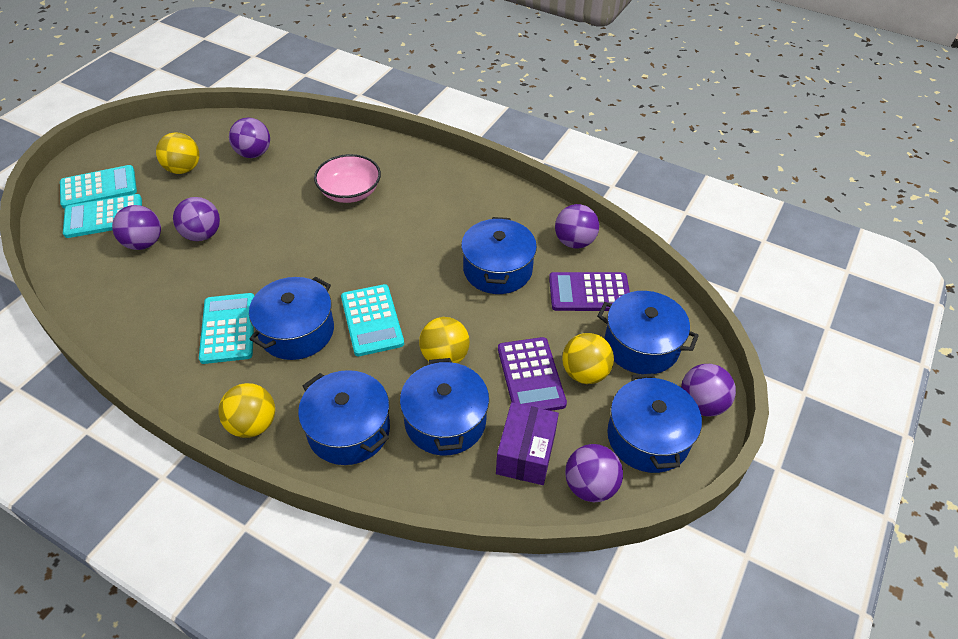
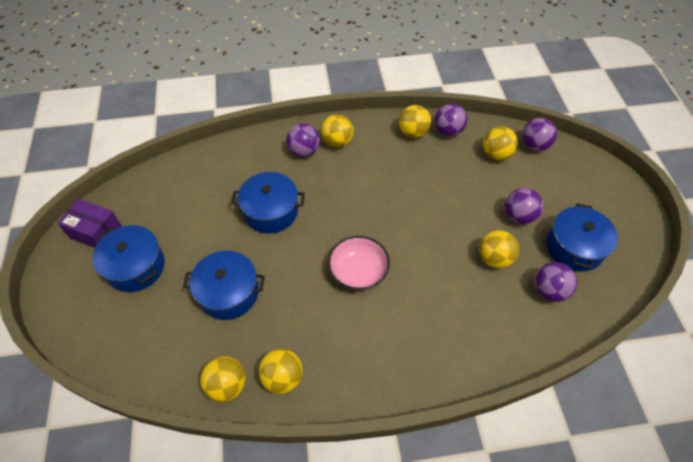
blue pot: [249,277,334,360] [298,370,390,465] [400,358,489,455] [461,217,537,294] [597,291,699,374] [607,374,702,473] = 6 -> [92,225,165,292] [183,250,265,320] [231,172,305,234] [546,203,618,271] = 4
purple ball: [112,205,161,250] [173,197,220,241] [229,117,270,158] [555,204,599,249] [565,444,623,502] [681,364,736,417] = 6 -> [286,123,320,157] [435,104,467,136] [505,188,543,224] [522,118,557,151] [535,262,577,302] = 5
purple calculator: [498,337,567,411] [549,272,630,311] = 2 -> none = 0
turquoise calculator: [60,165,137,209] [63,194,142,238] [199,293,254,364] [341,284,404,356] = 4 -> none = 0
yellow ball: [156,132,199,174] [218,383,275,438] [419,317,470,363] [562,333,614,384] = 4 -> [200,356,246,402] [258,349,303,394] [321,114,354,148] [399,105,431,138] [479,230,519,269] [483,127,518,160] = 6

